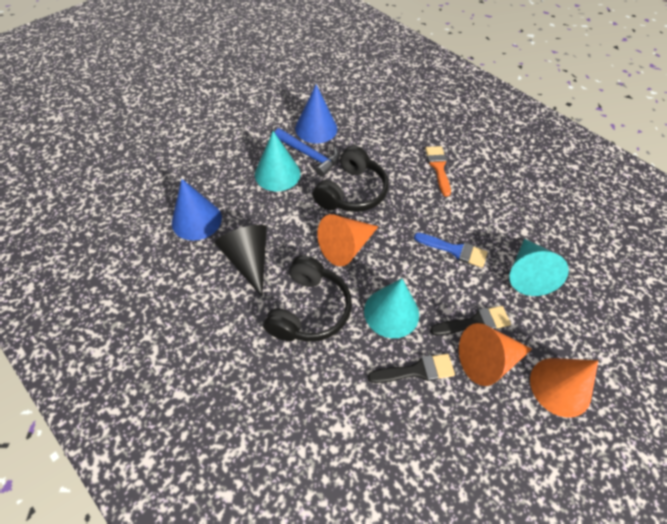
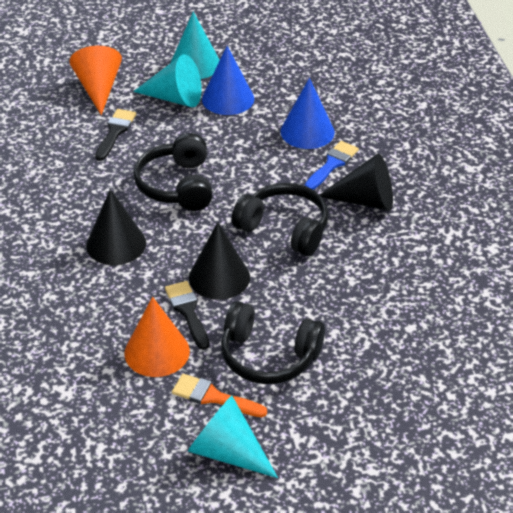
black cone: [215,225,267,296] = 1 -> [86,189,146,265] [189,222,250,300] [319,154,393,211] = 3
black headphones: [263,255,352,342] [313,146,389,212] = 2 -> [133,133,213,211] [221,301,325,384] [232,183,329,256] = 3
blue hammer: [275,128,339,177] = 1 -> none = 0
orange cone: [317,214,378,266] [459,323,532,386] [530,358,598,418] = 3 -> [69,46,122,115] [125,297,190,377] = 2

